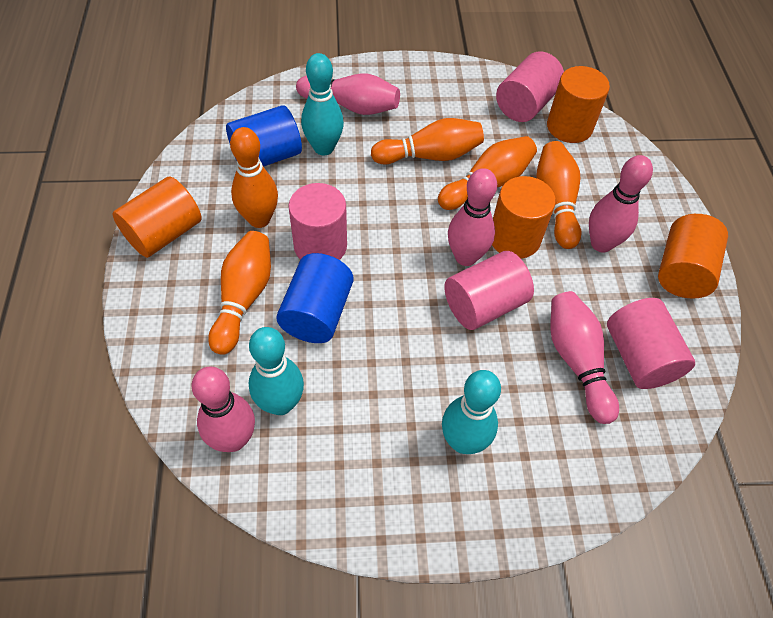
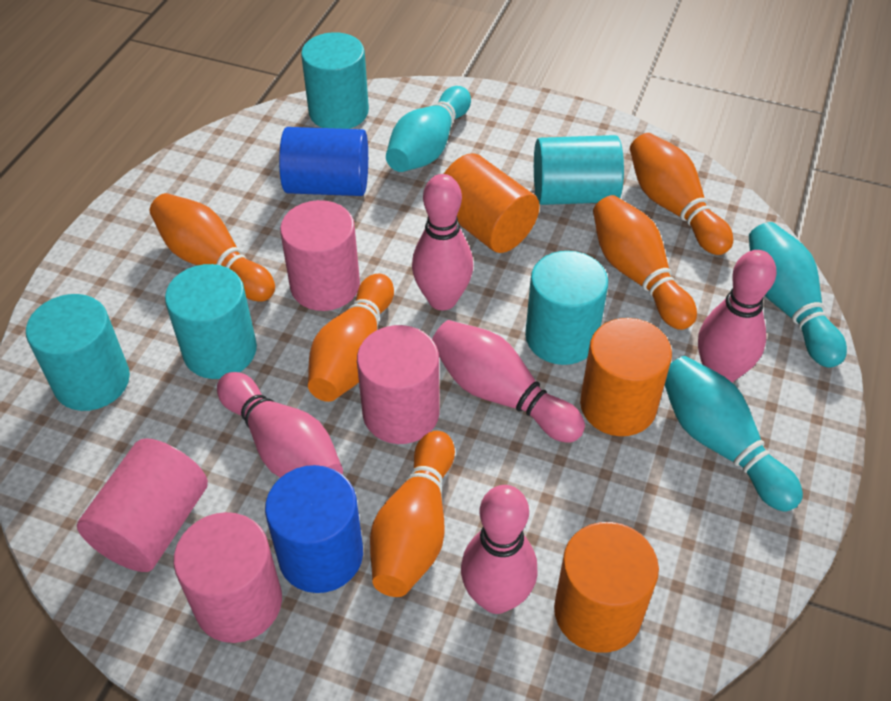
orange cylinder: [112,177,202,258] [492,176,556,259] [547,66,610,143] [658,214,728,299] = 4 -> [444,153,540,253] [554,522,659,653] [580,318,672,436] = 3
turquoise cylinder: none = 0 -> [26,294,130,411] [165,264,257,379] [301,32,369,129] [525,251,608,365] [534,135,624,205] = 5

